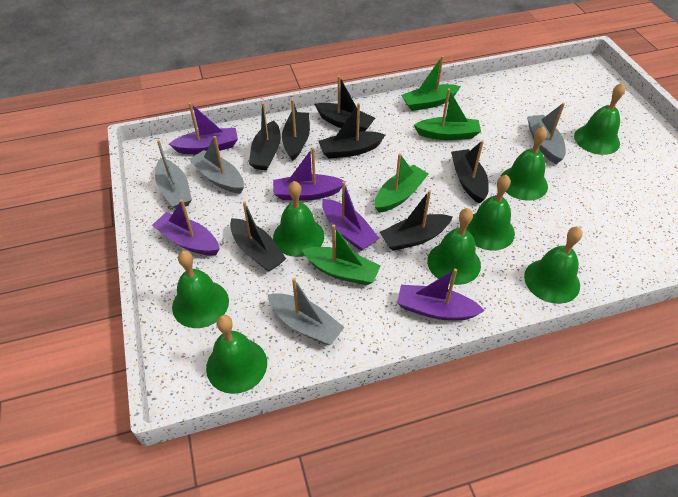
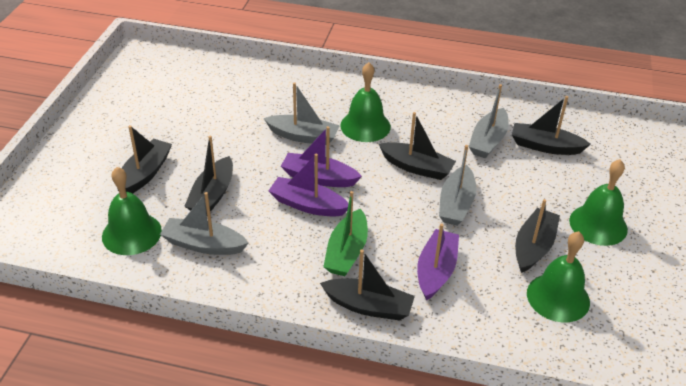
black boat: [230,202,286,272] [249,102,281,170] [282,99,310,161] [314,75,375,131] [319,103,385,159] [380,190,453,251] [451,140,489,204] = 7 -> [117,125,172,194] [184,136,233,214] [320,250,415,321] [379,112,456,180] [512,96,591,155] [516,199,560,273] = 6
green bell: [172,251,229,328] [206,315,267,394] [273,181,324,257] [427,208,481,285] [466,175,515,251] [500,126,548,201] [524,227,583,304] [574,83,625,155] = 8 -> [102,167,162,255] [340,62,391,142] [527,231,590,322] [569,159,628,246] = 4
green boat: [302,224,381,285] [375,153,429,213] [401,56,461,111] [414,89,481,140] = 4 -> [323,191,368,276] = 1
purple boat: [152,199,220,255] [169,103,238,154] [273,147,346,200] [322,181,380,251] [397,269,485,320] = 5 -> [269,154,349,217] [281,126,362,187] [417,223,459,301] = 3

